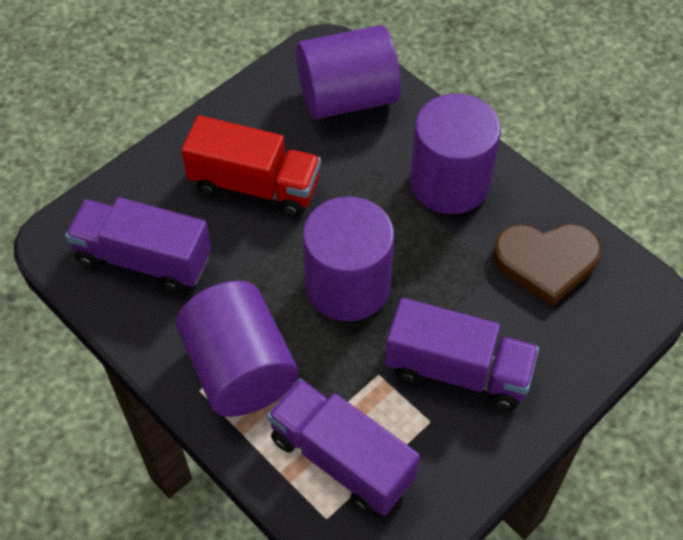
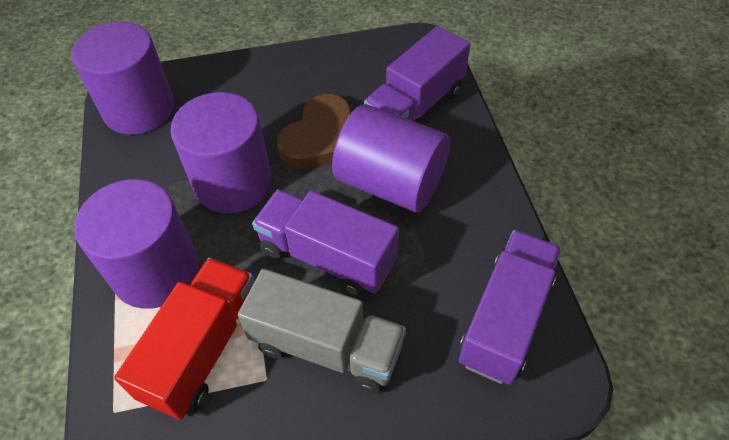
grey truck: none = 0 -> [238,269,406,394] = 1

